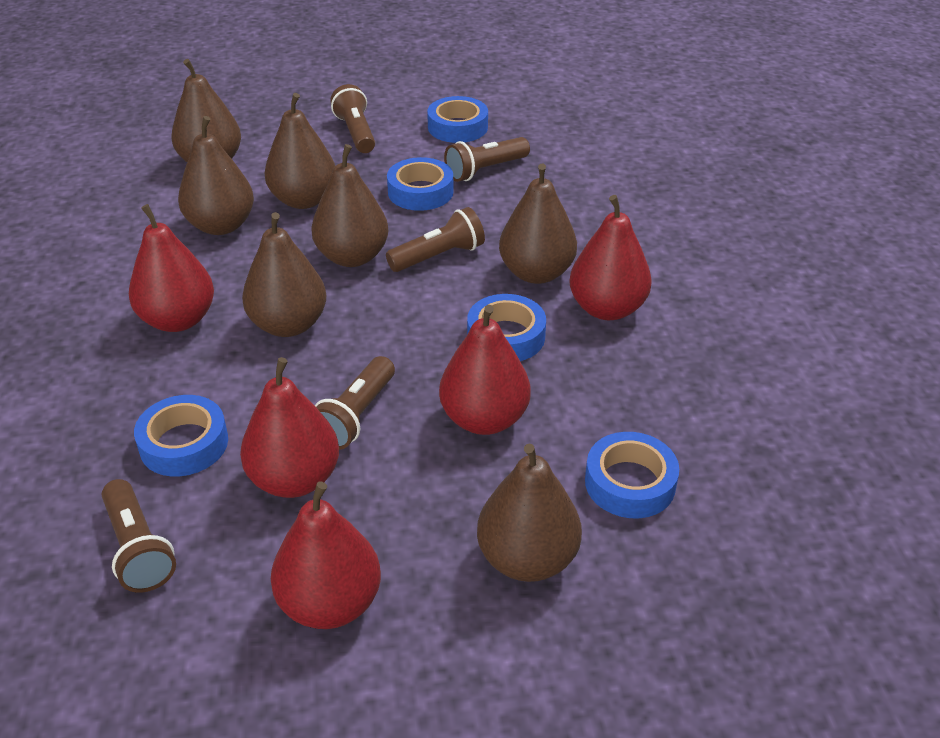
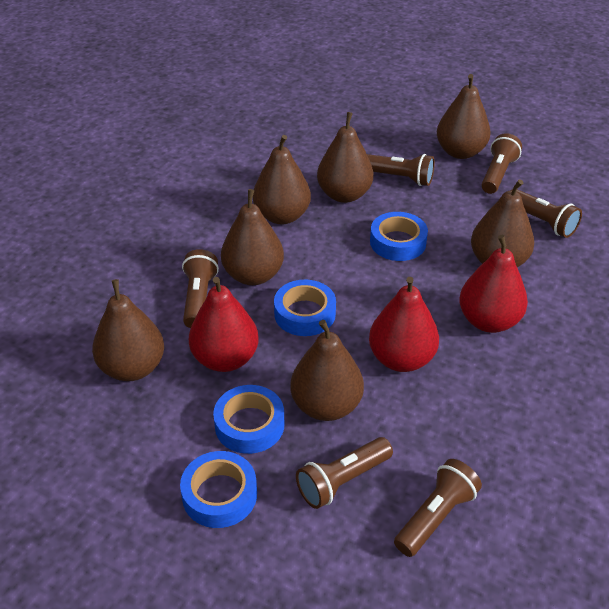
blue tape: [134,395,228,476] [387,157,454,211] [427,96,488,143] [467,294,546,361] [585,432,679,518] = 5 -> [180,451,257,528] [213,385,284,454] [274,280,336,336] [370,212,428,261] = 4
brown flashlight: [102,479,176,593] [315,356,395,450] [330,84,375,153] [386,207,485,272] [444,137,530,182] = 5 -> [182,249,219,328] [296,437,393,509] [367,154,435,186] [394,459,482,557] [481,133,522,194] [510,189,582,238] = 6
red pear: [129,204,214,332] [240,357,339,498] [271,482,381,629] [439,305,530,435] [569,195,652,320] = 5 -> [189,277,259,372] [369,277,439,372] [459,235,528,333] = 3

